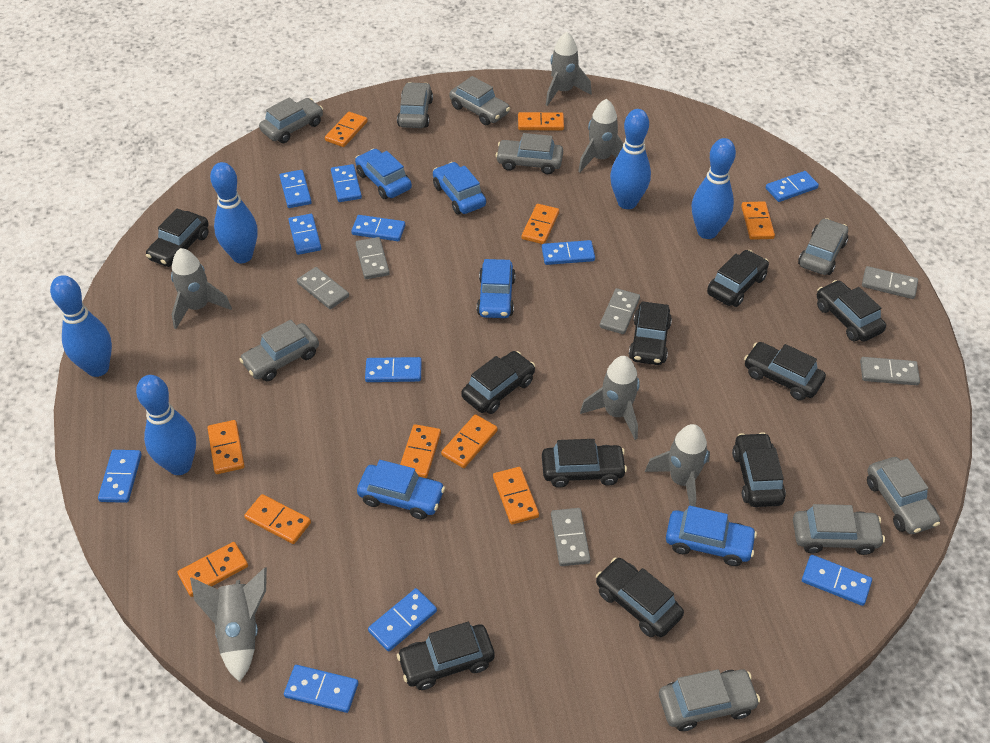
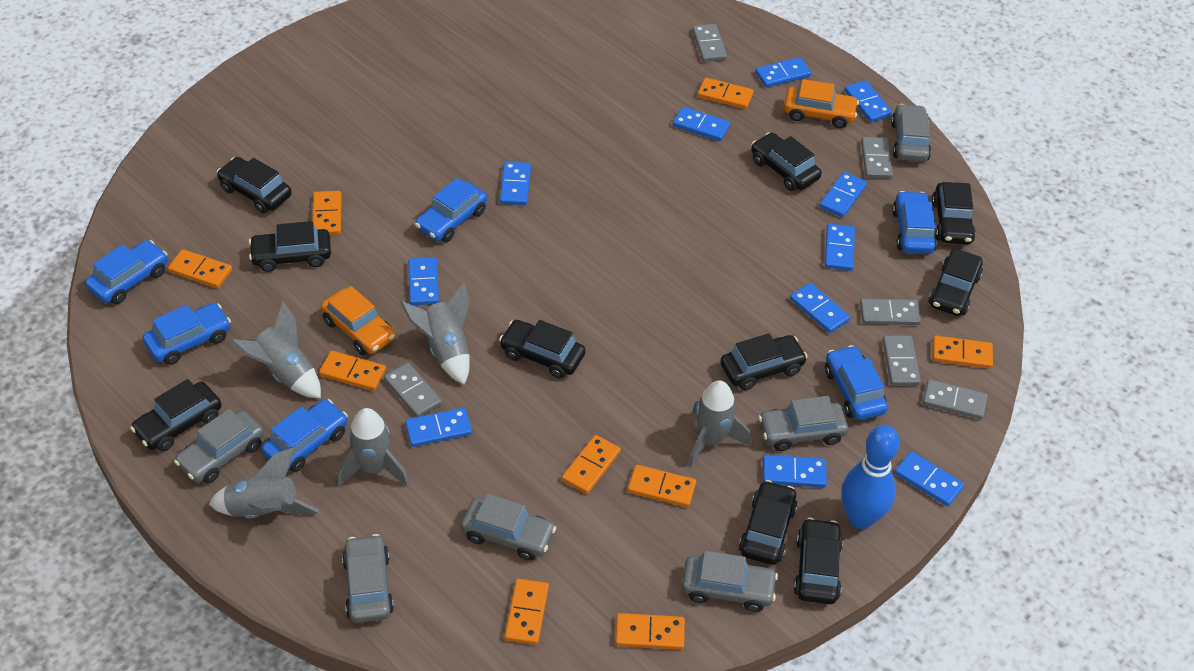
blue bowling pin: [50,275,112,377] [136,375,196,475] [210,162,258,263] [610,109,651,209] [692,138,736,239] = 5 -> [841,425,900,529] = 1
blue car: [355,149,412,199] [357,460,445,520] [433,162,486,214] [477,259,515,318] [666,506,757,566] = 5 -> [85,240,167,304] [143,303,231,365] [262,399,348,472] [415,178,487,242] [825,345,888,420] [892,191,937,254] = 6
grey car: [239,320,319,381] [259,98,323,143] [397,82,433,128] [449,76,510,125] [495,133,563,174] [659,669,760,731] [793,504,885,555] [798,218,848,275] [867,457,940,534] = 9 -> [174,409,264,484] [342,534,394,623] [461,493,556,561] [682,550,778,612] [758,396,848,451] [891,104,931,162] = 6
grey rocket: [171,248,232,329] [190,567,267,682] [546,32,592,106] [578,99,624,172] [580,356,640,440] [645,424,710,507] = 6 -> [209,447,319,518] [231,301,321,398] [336,408,409,487] [401,282,470,385] [688,380,751,468] = 5
orange car: none = 0 -> [321,286,395,355] [784,79,859,128] = 2
orange domino: [177,542,248,597] [208,420,244,474] [244,494,311,544] [325,112,368,147] [400,424,441,478] [441,414,498,468] [493,467,539,524] [518,112,564,130] [522,204,559,244] [741,201,775,240] = 10 -> [168,249,232,288] [312,191,342,235] [319,351,386,391] [505,579,549,645] [562,435,621,494] [615,613,685,650] [628,465,696,507] [698,78,754,109] [932,336,993,369] = 9

